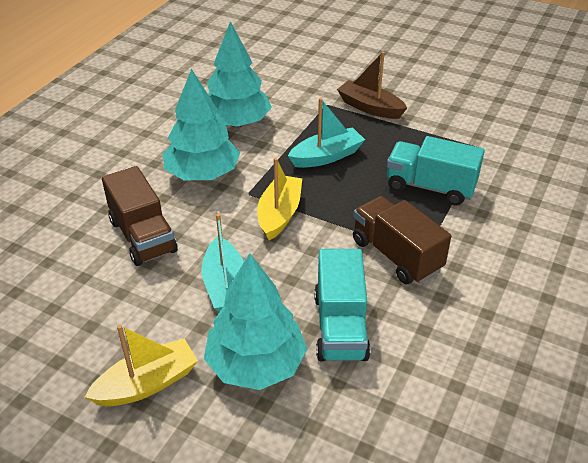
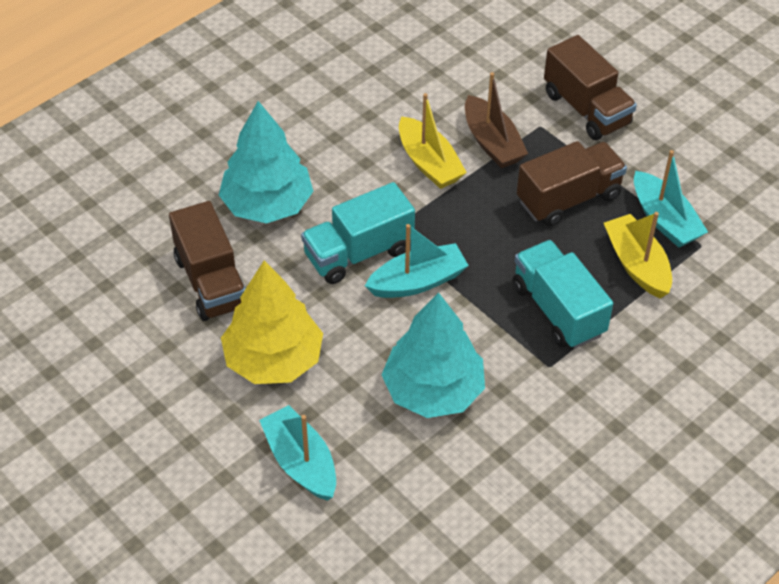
brown truck: [102,166,178,266] [353,196,451,284] = 2 -> [169,201,246,321] [517,141,627,226] [544,35,637,140] = 3
turquoise boat: [202,213,244,312] [288,98,365,168] = 2 -> [259,405,336,501] [365,224,469,298] [634,150,708,248] = 3
turquoise tree: [163,69,240,180] [204,253,307,390] [207,21,272,127] = 3 -> [219,101,313,223] [382,292,485,418] = 2
yellow tree: none = 0 -> [221,260,323,384] = 1

